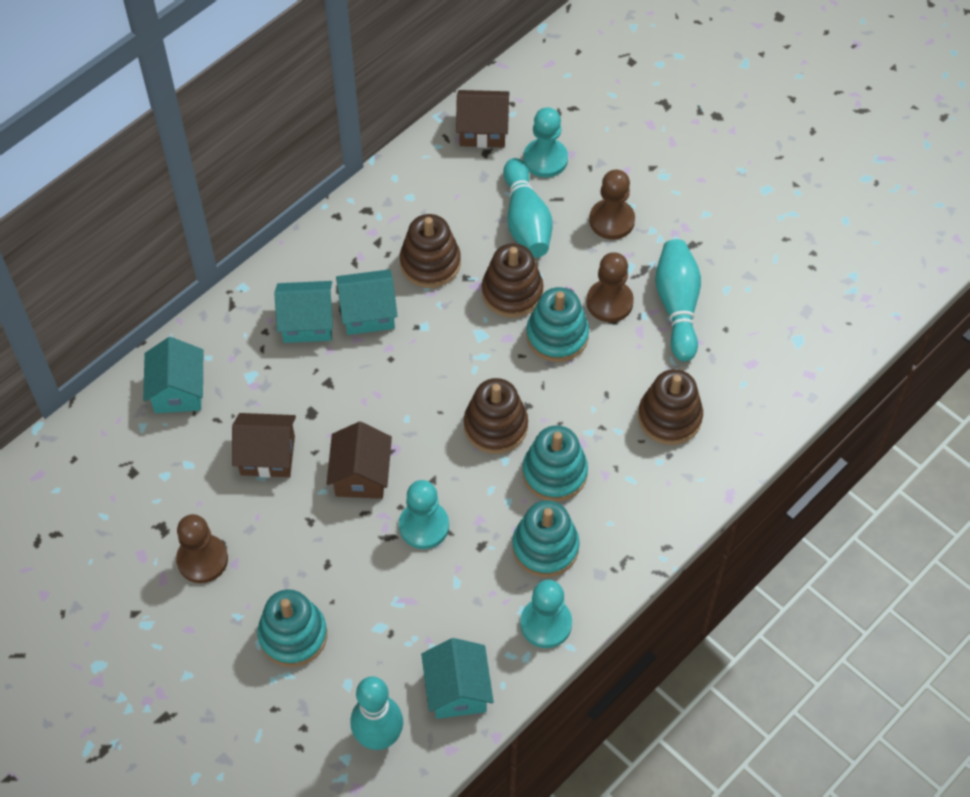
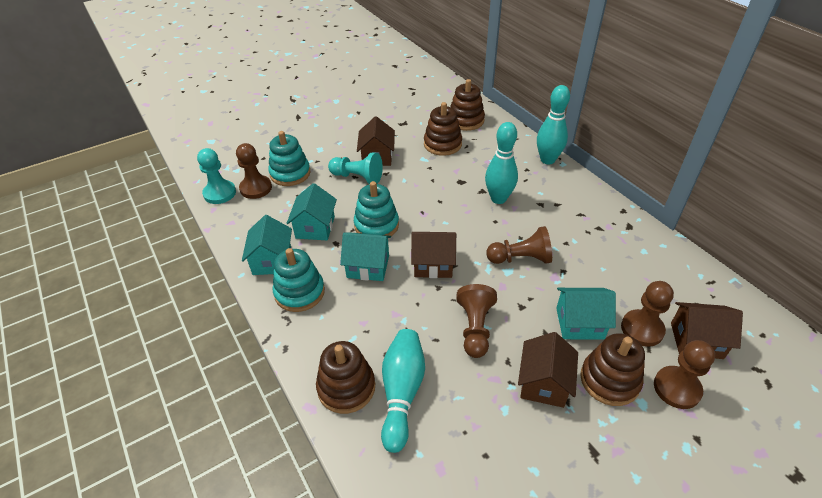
brown house: [232,413,296,478] [326,422,392,499] [456,90,510,148] = 3 -> [357,116,395,166] [411,232,456,278] [518,332,578,408] [671,302,743,359] = 4
brown pawn: [176,514,228,583] [586,252,634,322] [589,169,635,240] = 3 -> [236,143,272,199] [456,284,497,358] [486,226,552,264] [621,281,674,347] [654,340,715,409] = 5
turquoise pawn: [399,480,449,549] [520,580,572,648] [523,107,568,178] = 3 -> [197,148,236,204] [328,152,383,184] = 2
turquoise stacking toy: [258,589,327,667] [512,500,579,577] [522,425,588,501] [526,287,589,362] = 4 -> [268,131,311,186] [273,248,325,312] [354,181,399,236] = 3

